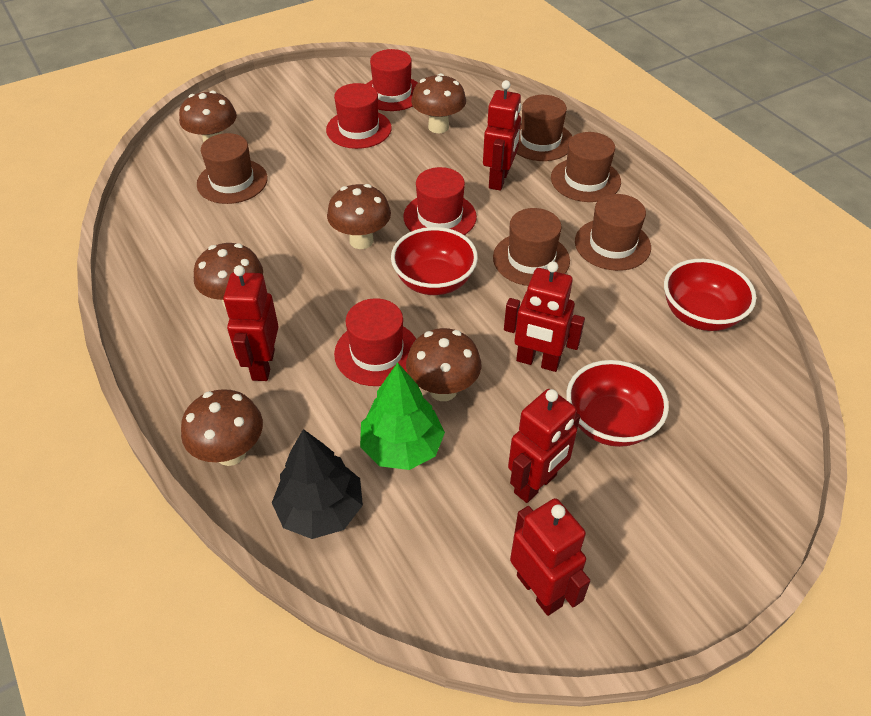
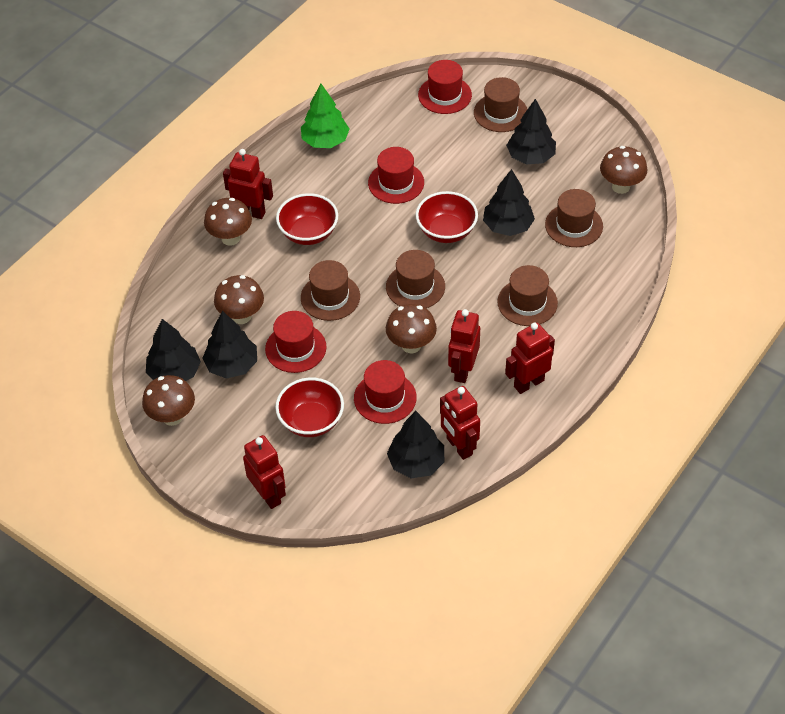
black tree: [272,429,363,539] = 1 -> [146,319,201,381] [202,311,257,379] [387,411,444,478] [483,169,535,236] [506,99,556,164] = 5
brown mushroom: [179,91,237,143] [181,389,263,466] [194,243,263,309] [327,184,391,249] [406,328,481,401] [411,73,466,133] = 6 -> [142,375,195,426] [204,198,252,246] [214,275,264,324] [386,304,437,353] [600,146,647,194] = 5

